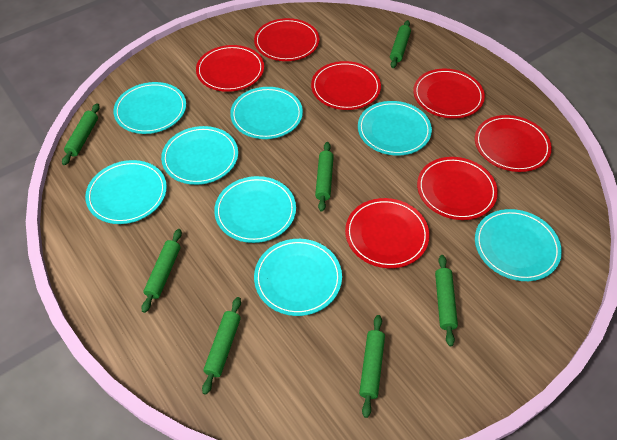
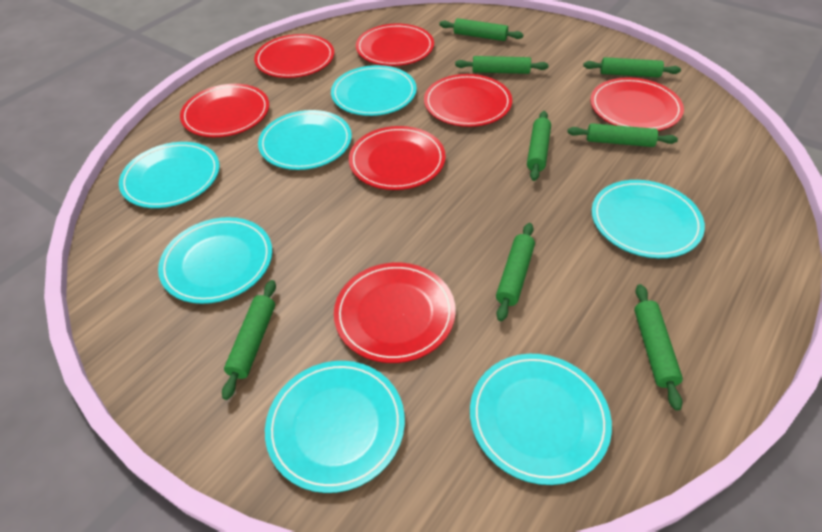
green rolling pin: [62,103,100,165] [142,229,182,313] [202,297,241,395] [315,142,334,212] [359,315,385,418] [390,20,411,68] [435,255,458,346] = 7 -> [222,280,276,400] [439,18,524,41] [455,56,548,74] [496,223,535,321] [527,111,551,181] [567,123,678,147] [583,57,681,78] [634,284,683,410] = 8
turquoise plate: [85,160,167,224] [113,82,186,134] [161,126,238,185] [214,176,296,243] [230,87,303,139] [254,239,342,316] [358,101,432,156] [475,209,562,281] = 8 -> [119,142,220,208] [158,217,272,304] [258,110,352,170] [265,361,405,493] [331,65,417,116] [470,354,612,485] [592,180,705,258] = 7

